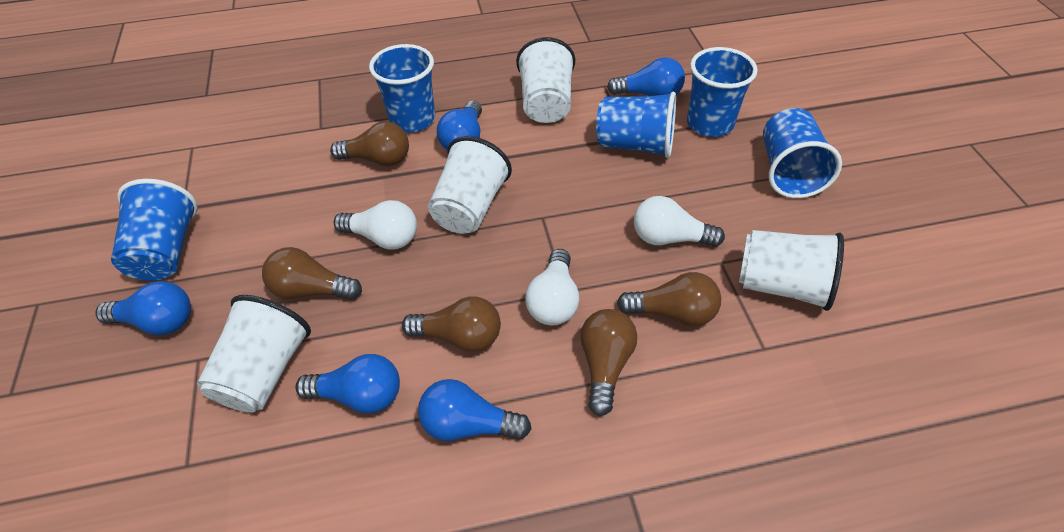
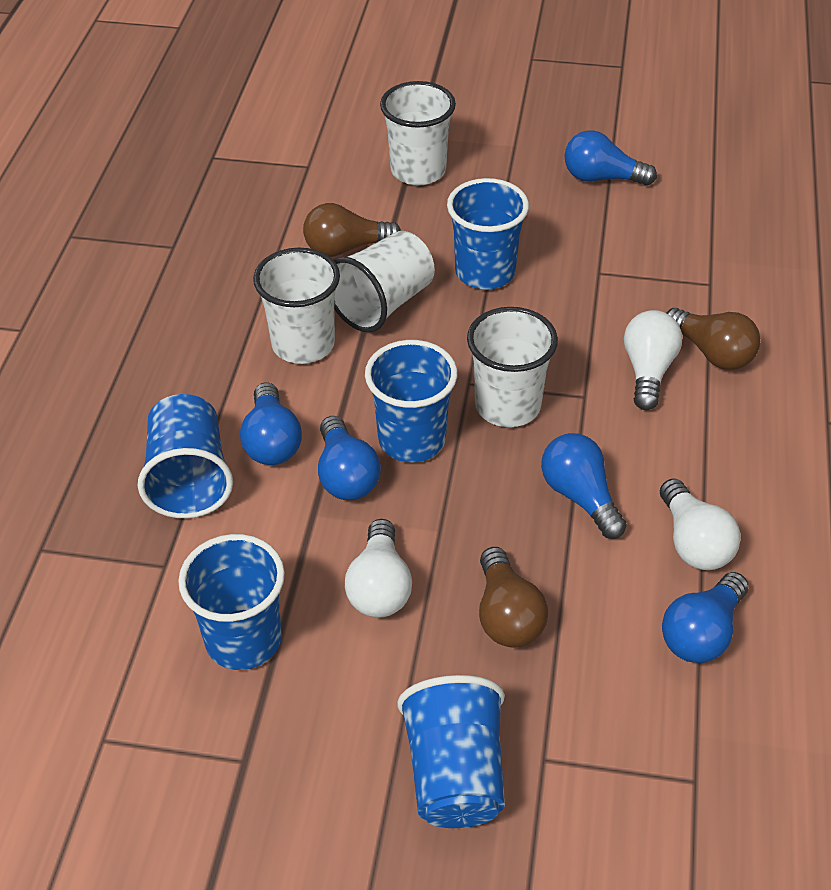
brown light bulb: [262,247,362,300] [330,121,409,166] [402,296,501,352] [580,309,637,416] [617,272,721,327] = 5 -> [303,203,401,257] [479,547,548,648] [666,308,760,370] = 3

